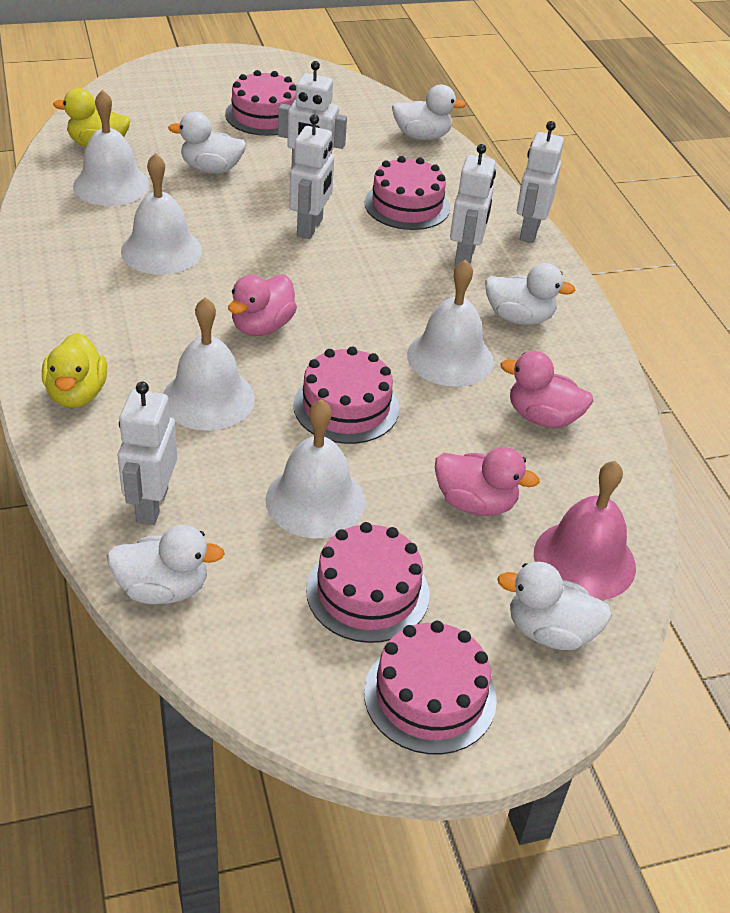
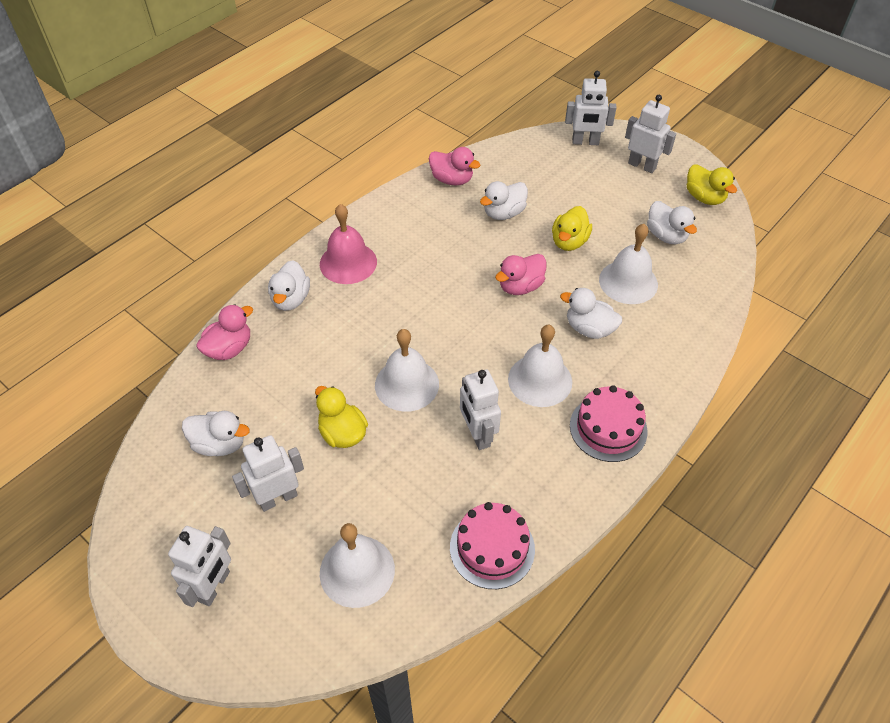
pink cake: [225,70,296,136] [293,347,399,444] [306,522,430,643] [364,156,450,230] [364,621,497,754] = 5 -> [450,502,535,589] [570,385,648,462] = 2
white bell: [73,90,150,206] [121,153,202,275] [163,298,255,431] [266,399,366,538] [407,259,494,387] = 5 -> [320,523,395,608] [375,329,439,412] [508,325,572,407] [599,224,658,304] = 4
yellow duck: [42,333,107,408] [53,88,130,147] = 2 -> [315,386,368,448] [552,206,592,251] [687,164,737,205] = 3

